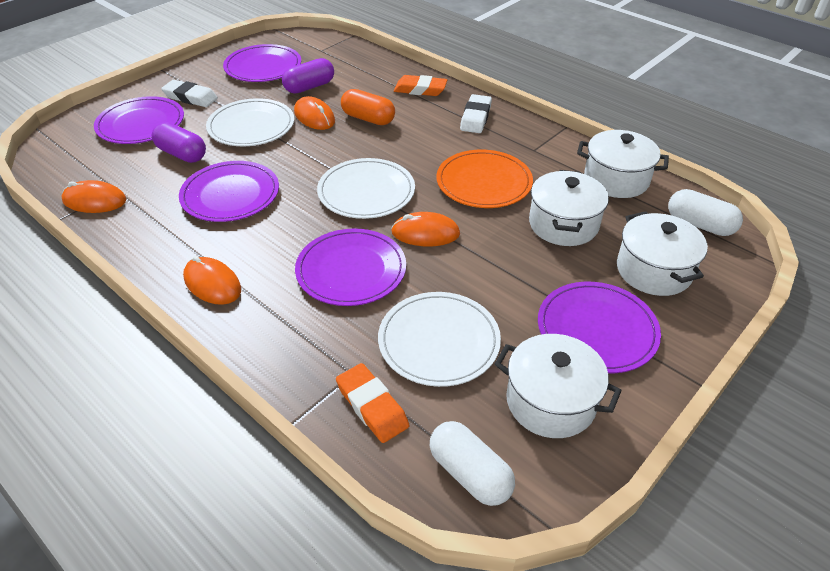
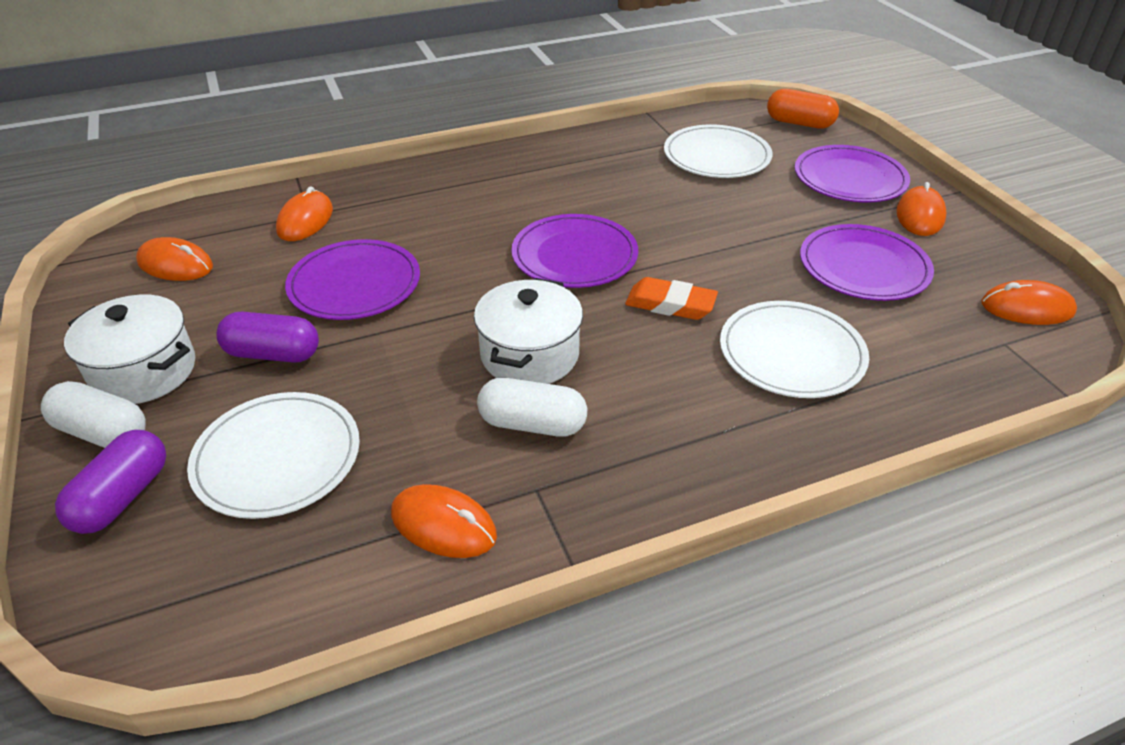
orange eraser: [336,363,409,443] [394,75,447,96] = 2 -> [625,277,718,320] = 1
orange mouse: [62,180,126,213] [183,256,241,305] [294,96,335,130] [391,212,460,246] = 4 -> [136,237,213,281] [276,186,333,241] [391,484,497,558] [896,182,947,236] [981,280,1077,325] = 5
orange plate: [436,150,533,208] = 1 -> none = 0
purple plate: [94,96,184,144] [179,161,279,222] [223,44,301,82] [295,228,406,306] [538,282,661,373] = 5 -> [285,239,420,320] [511,214,638,288] [795,145,910,202] [800,224,934,301] = 4
white eraser: [161,80,218,107] [460,94,492,133] = 2 -> none = 0
white pot: [495,334,622,438] [529,170,609,246] [577,130,669,198] [617,211,708,296] = 4 -> [64,295,195,404] [474,278,583,384] = 2

